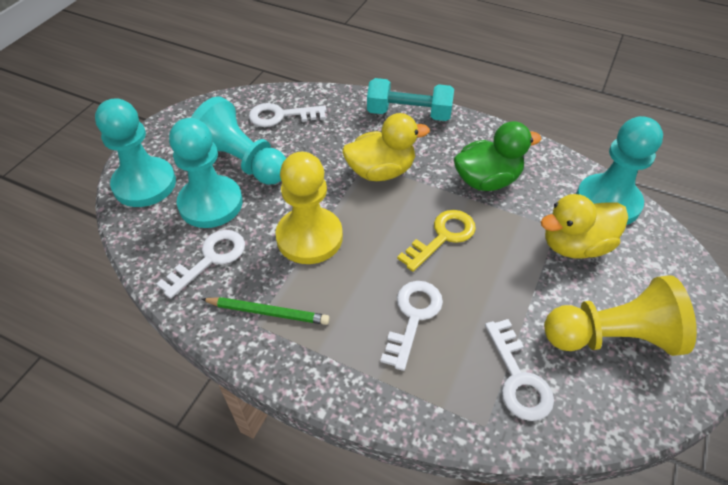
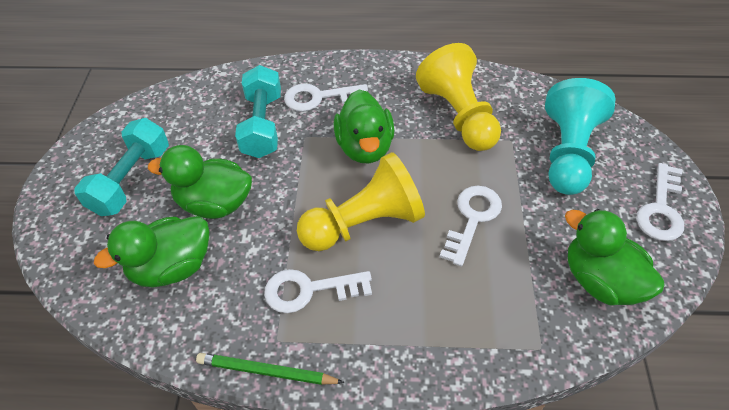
green duck: [454,121,541,191] = 1 -> [94,216,209,287] [148,145,252,219] [334,89,394,163] [565,209,664,305] = 4
turquoise dumbbell: [367,78,454,121] = 1 -> [74,118,169,216] [235,65,281,158] = 2
turquoise pawn: [95,98,176,207] [169,118,243,228] [191,96,286,185] [576,116,663,225] = 4 -> [545,78,616,195] = 1
yellow duck: [342,113,430,181] [541,194,628,259] = 2 -> none = 0
yellow key: [397,210,476,272] = 1 -> none = 0

